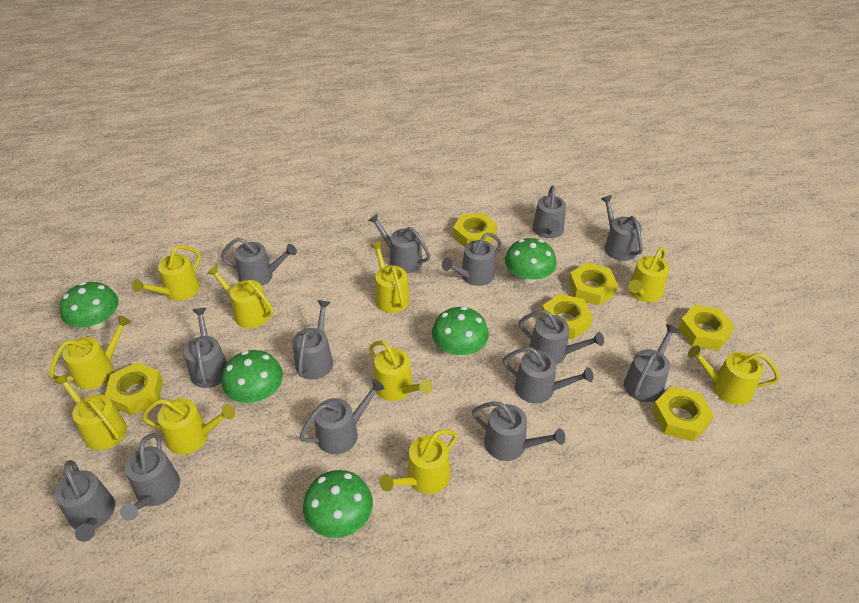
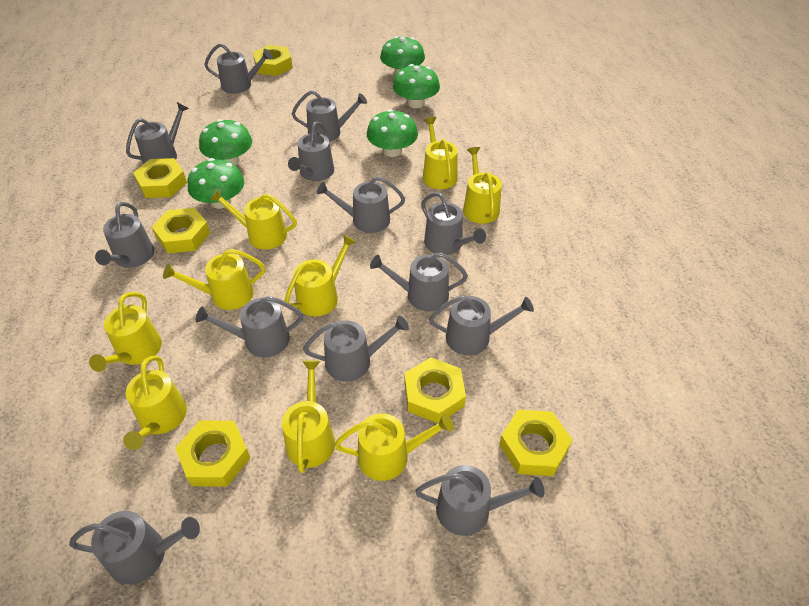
grey watering can: [55,460,115,542] [120,433,180,521] [184,308,227,388] [221,238,297,286] [293,300,333,380] [300,379,385,454] [368,214,430,273] [442,233,502,286] [472,402,565,461] [503,347,593,404] [519,310,604,365] [532,185,566,238] [601,195,643,261] [624,324,679,402] = 14 -> [69,511,200,585] [95,202,154,268] [126,102,189,164] [196,296,303,357] [204,43,272,94] [288,121,334,181] [292,90,367,142] [303,316,409,382] [317,176,405,233] [370,252,468,311] [415,465,545,536] [421,192,486,255] [429,296,534,356] = 13
yellow watering can: [49,315,131,389] [54,373,127,450] [132,245,201,301] [142,398,235,454] [207,265,273,328] [369,341,433,401] [370,242,410,313] [380,430,457,494] [628,247,669,302] [688,345,780,405] = 10 -> [89,292,162,372] [123,356,187,450] [163,249,265,310] [210,189,297,250] [282,360,335,473] [285,234,356,316] [334,413,454,481] [423,117,458,189] [463,147,502,224] = 9

